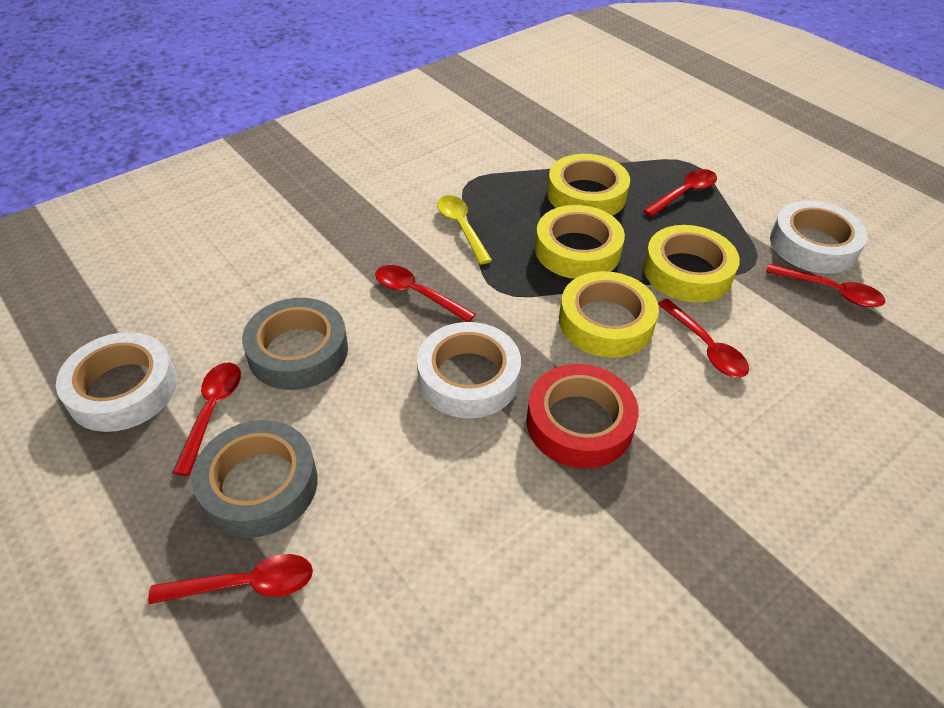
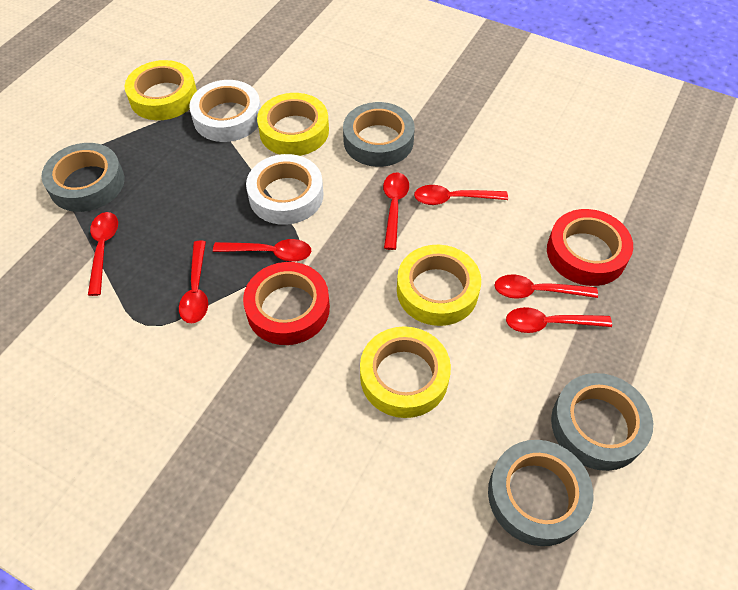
grey tape: [192,420,318,538] [242,298,348,390] = 2 -> [42,143,125,212] [343,102,415,167] [488,440,593,546] [551,373,653,471] = 4
red spoon: [148,554,313,604] [173,363,241,476] [375,265,476,322] [643,169,717,217] [658,299,749,378] [766,264,885,307] = 6 -> [88,212,118,296] [179,241,208,323] [213,239,311,262] [383,172,409,250] [414,185,508,205] [494,274,598,299] [506,307,612,333] = 7
red tape: [527,364,639,468] = 1 -> [243,262,330,345] [547,209,633,286] = 2
white tape: [56,332,177,432] [417,322,521,418] [770,200,868,274] = 3 -> [189,80,261,142] [246,154,324,225] = 2
yellow spoon: [437,195,492,264] = 1 -> none = 0

